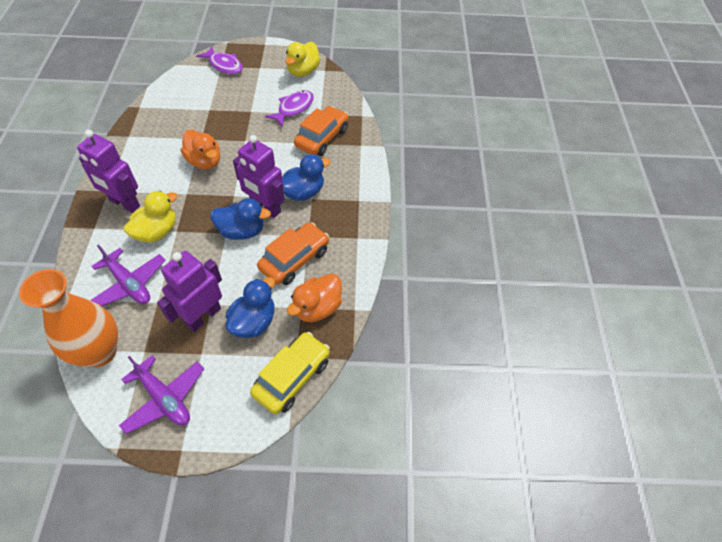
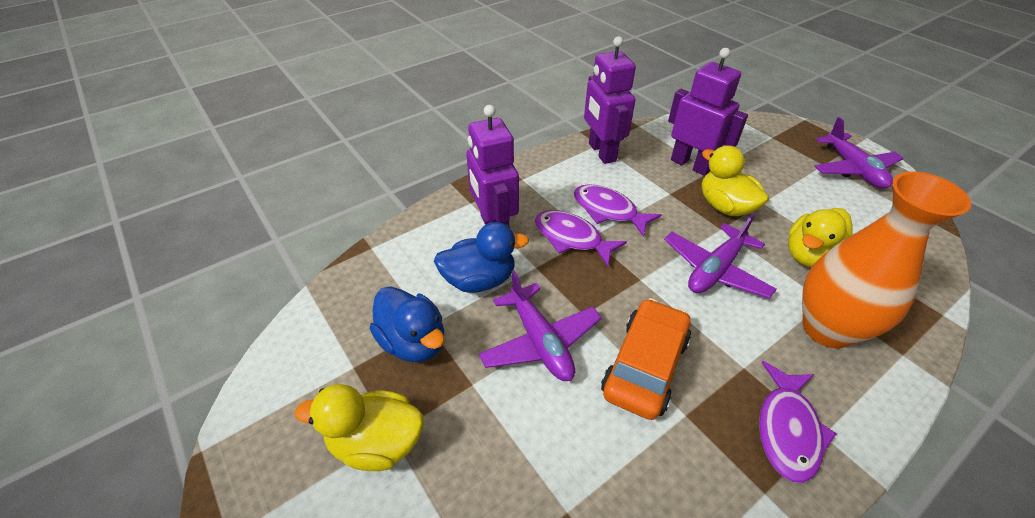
blue duck: [210,198,271,240] [225,277,275,338] [282,154,331,201] = 3 -> [370,286,444,362] [434,222,529,293] = 2
orange car: [257,222,329,285] [294,106,348,156] = 2 -> [601,298,691,420] = 1
orange duck: [181,130,220,169] [287,273,342,322] = 2 -> none = 0
purple fish: [196,47,243,74] [265,90,314,128] = 2 -> [535,210,627,266] [574,184,661,237] [759,361,837,483] = 3
purple plane: [90,245,165,306] [119,355,204,434] = 2 -> [479,270,601,381] [664,213,777,299] [814,117,903,188] = 3
yellow car: [250,332,330,414] = 1 -> none = 0
yellow duck: [124,191,178,242] [285,42,320,77] = 2 -> [295,384,424,471] [702,145,769,216] [788,208,853,267] = 3

